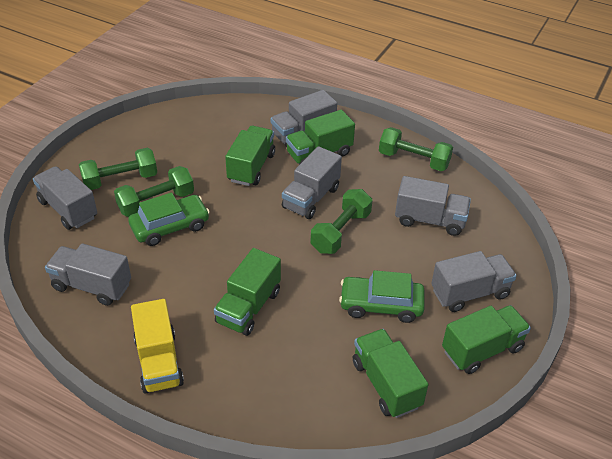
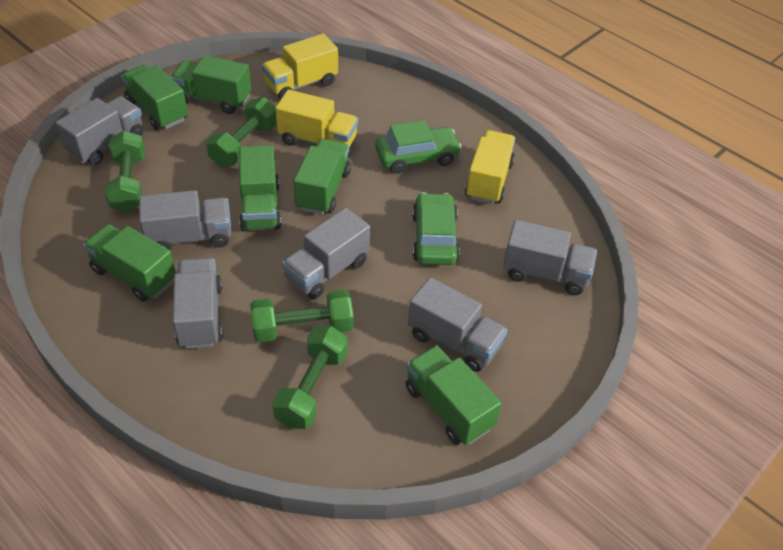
green truck: [214,248,281,336] [225,126,275,186] [286,110,355,165] [353,329,429,418] [442,305,531,374] = 5 -> [83,224,176,302] [121,64,188,130] [171,55,251,114] [239,145,281,231] [294,139,351,215] [406,345,502,445] = 6
yellow truck: [131,299,184,394] = 1 -> [262,34,338,99] [275,90,358,147] [465,130,515,204] = 3

